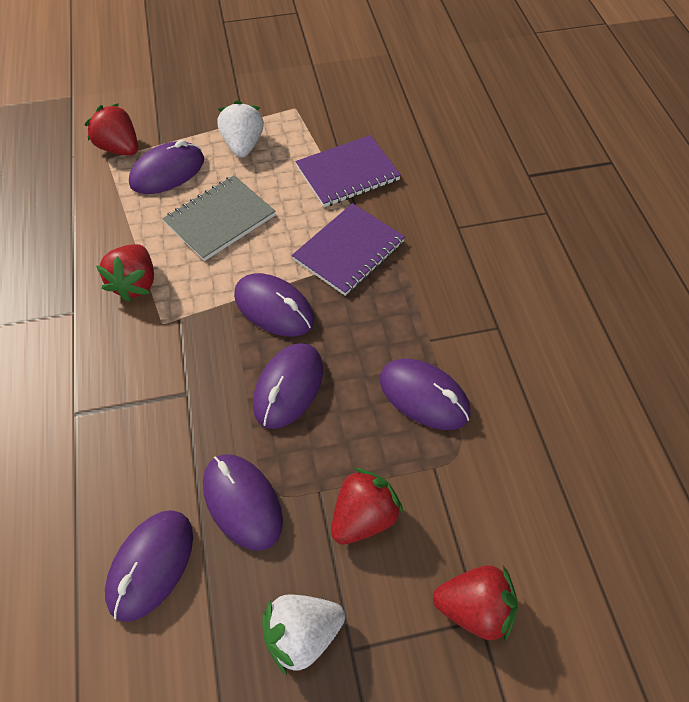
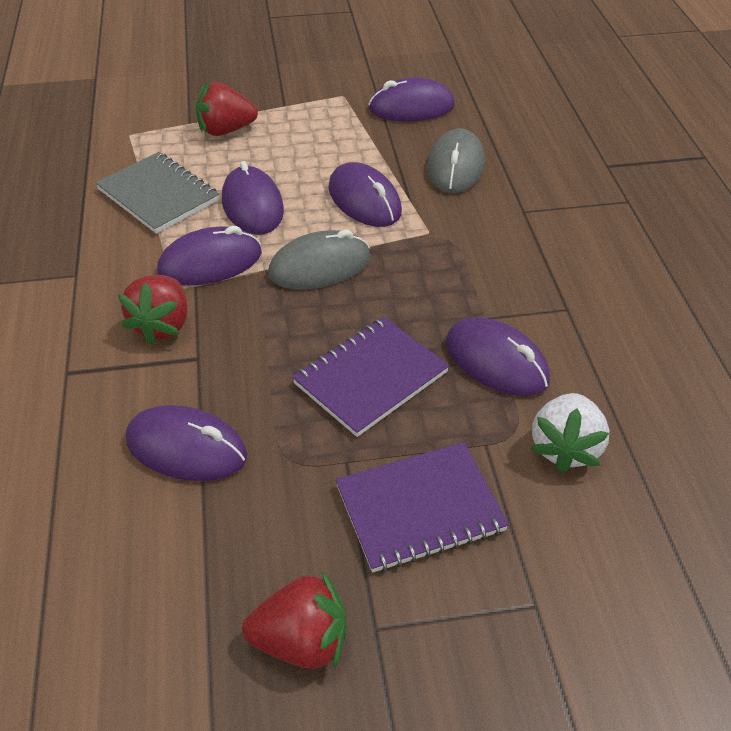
grey mouse: none = 0 -> [268,229,371,290] [428,128,485,193] = 2
red strawberry: [84,103,138,156] [96,244,154,302] [331,468,403,545] [433,565,518,642] = 4 -> [118,275,188,345] [196,82,258,136] [242,571,347,669] = 3
white strawberry: [218,100,264,158] [263,594,345,675] = 2 -> [530,393,609,473] = 1

